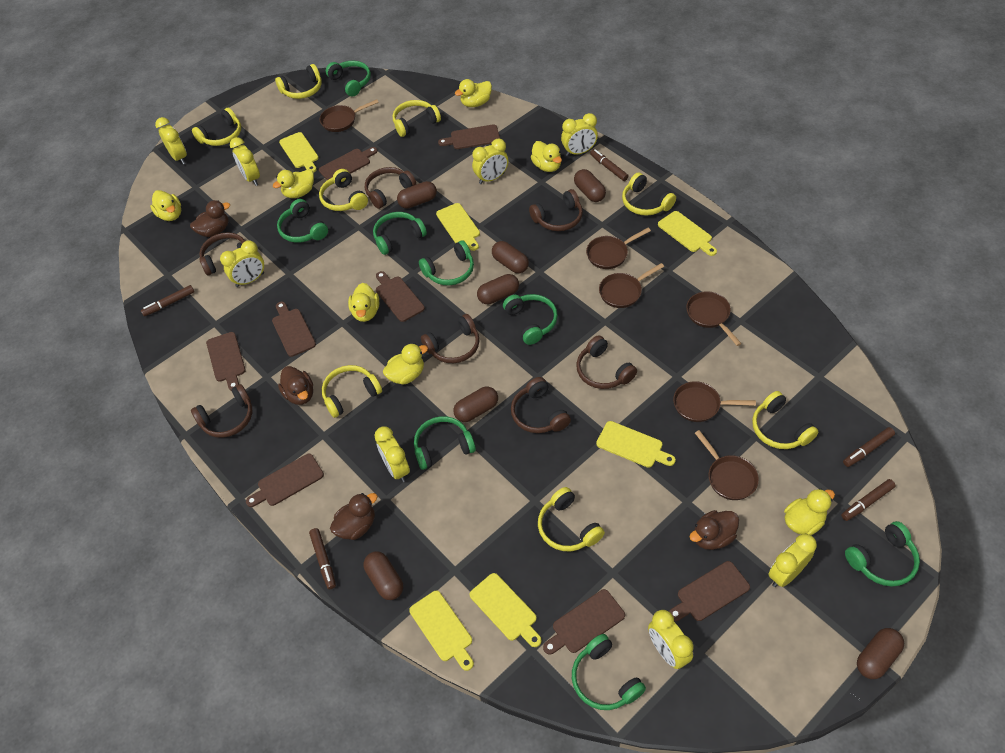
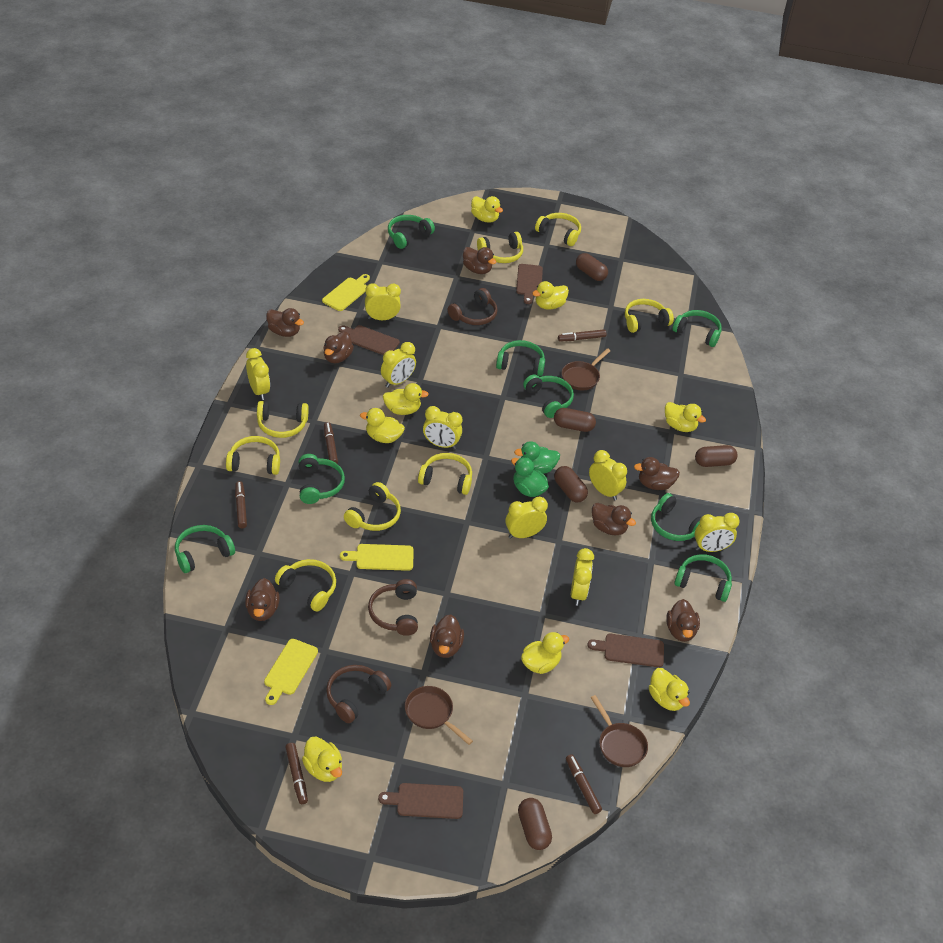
brown capsule: [363,551,403,600] [397,181,437,209] [453,387,498,422] [477,274,519,304] [492,241,529,273] [574,169,606,202] [857,628,904,679] = 7 -> [518,798,552,850] [554,408,596,432] [554,466,588,502] [576,253,608,281] [695,445,738,467] = 5
brown cutting board: [206,332,246,391] [246,454,324,507] [272,302,316,357] [319,147,378,180] [376,271,425,322] [438,124,500,149] [543,589,625,655] [669,561,750,621] = 8 -> [338,325,400,355] [378,783,463,819] [516,264,543,304] [587,634,664,667] = 4
brown duck: [190,200,230,237] [278,366,313,405] [330,493,378,540] [689,510,739,550] = 4 -> [245,578,280,621] [266,308,304,337] [323,331,354,363] [430,614,464,658] [463,247,496,274] [592,503,636,535] [634,457,680,490] [666,599,700,642] = 8
brown headphones: [191,384,252,438] [199,232,245,275] [365,167,416,209] [421,314,479,363] [511,377,571,433] [529,189,583,231] [576,335,637,389] = 7 -> [326,665,391,723] [368,579,418,636] [448,288,498,325] = 3
brown pan: [319,99,379,132] [586,228,651,269] [599,263,664,308] [673,381,756,422] [686,291,742,346] [695,430,759,500] = 6 -> [405,686,473,745] [562,348,610,390] [590,695,648,767] = 3
green duck: none = 0 -> [511,457,549,497] [514,441,560,474] = 2
yellow cutting board: [279,132,319,173] [409,591,474,671] [436,203,480,251] [470,573,542,647] [596,421,676,468] [658,211,717,256] = 6 -> [264,639,318,705] [322,274,370,311] [340,544,414,571] = 3
yellow duck: [150,190,181,221] [273,169,314,198] [348,283,379,322] [383,343,428,385] [455,79,492,107] [531,141,562,172] [784,489,835,535] = 7 -> [302,736,342,782] [360,408,405,443] [383,383,429,415] [471,196,503,223] [521,632,569,674] [532,281,569,310] [649,668,690,711] [665,402,706,432] = 8

